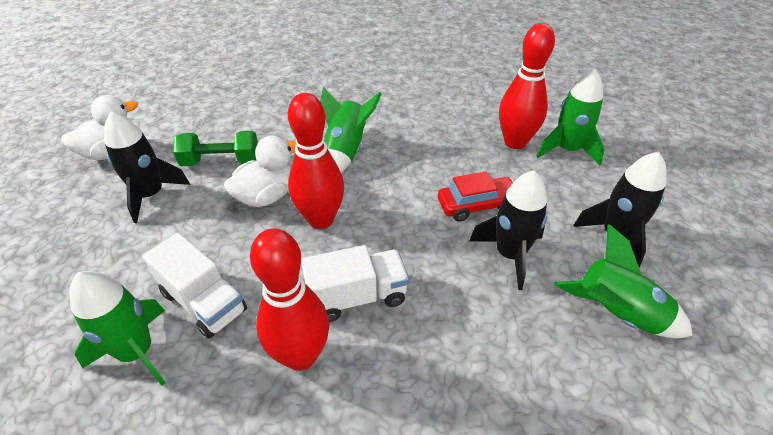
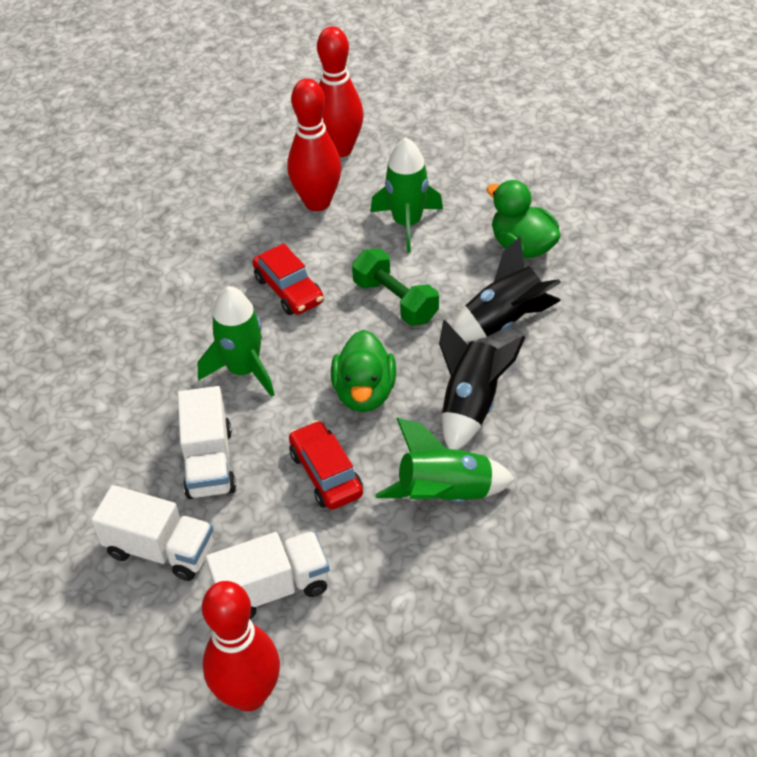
black rocket: [104,111,190,223] [469,170,548,290] [573,152,667,268] = 3 -> [439,320,525,450] [452,237,561,342] = 2
green duck: none = 0 -> [331,330,396,412] [487,180,561,258] = 2
green rocket: [69,271,166,386] [320,87,382,173] [536,69,604,166] [554,224,693,338] = 4 -> [198,286,275,397] [370,138,443,253] [375,418,515,503] = 3
red car: [438,171,514,222] = 1 -> [252,243,324,315] [289,420,363,510] = 2
white duck: [61,95,138,160] [224,136,296,207] = 2 -> none = 0
white truck: [143,233,247,338] [301,245,409,322] = 2 -> [91,485,214,581] [178,386,236,499] [206,531,329,619] = 3

